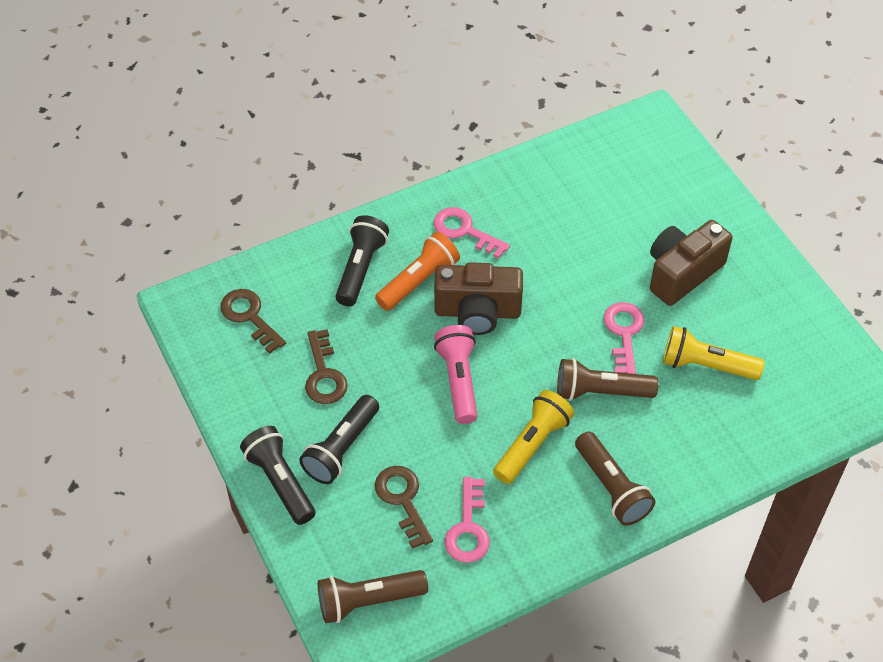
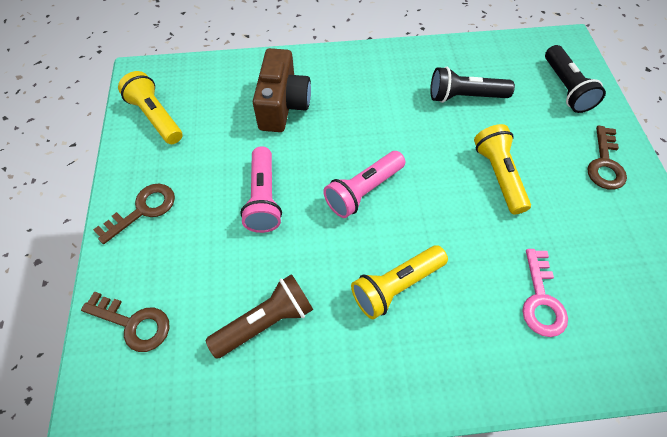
black flashlight: [240,426,315,525] [299,395,379,484] [335,215,389,306] = 3 -> [430,67,515,103] [545,45,606,113] = 2
brown camera: [434,262,523,335] [650,220,733,306] = 2 -> [253,48,311,132] = 1
brown flashlight: [318,570,428,623] [557,358,658,401] [575,432,655,526] = 3 -> [206,274,313,359] = 1
orange flashlight: [375,232,460,311] = 1 -> none = 0
pink flashlight: [434,325,478,424] = 1 -> [240,146,282,233] [323,151,405,218] = 2
pink key: [434,207,510,259] [445,477,490,563] [603,302,645,374] = 3 -> [522,249,568,337] = 1
yellow flashlight: [493,390,574,484] [663,326,765,380] = 2 -> [118,71,182,144] [351,245,448,320] [474,124,531,214] = 3

